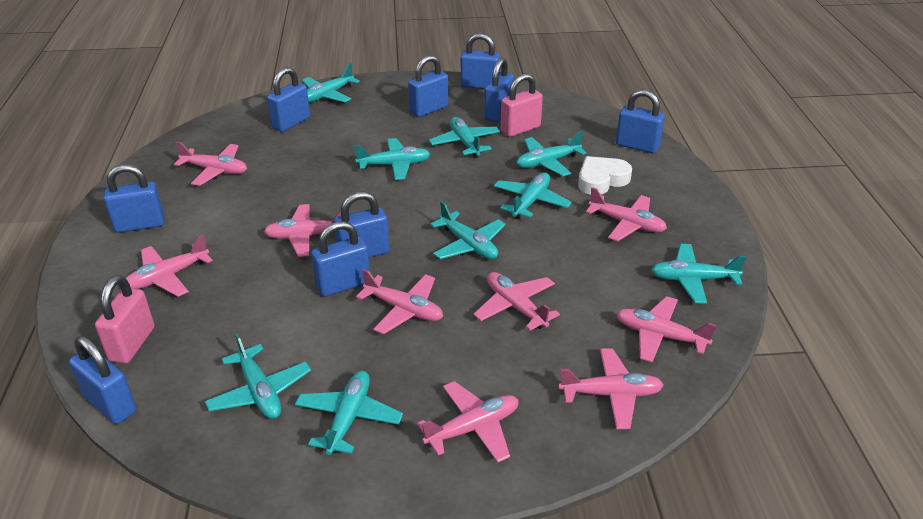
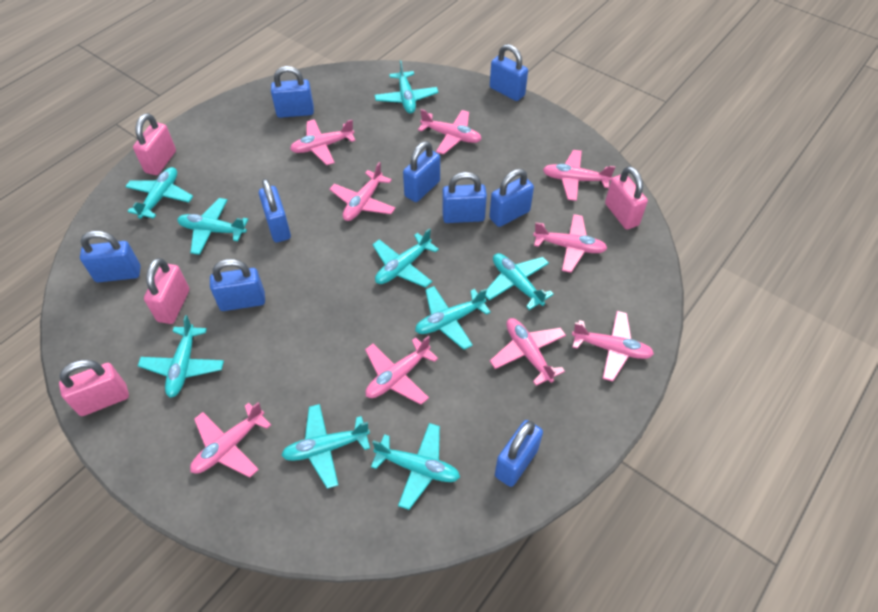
pink padlock: [95,275,155,364] [500,73,543,137] = 2 -> [59,360,129,416] [133,113,176,175] [144,258,189,324] [605,166,648,229] = 4
white heart: [578,156,632,195] = 1 -> none = 0

